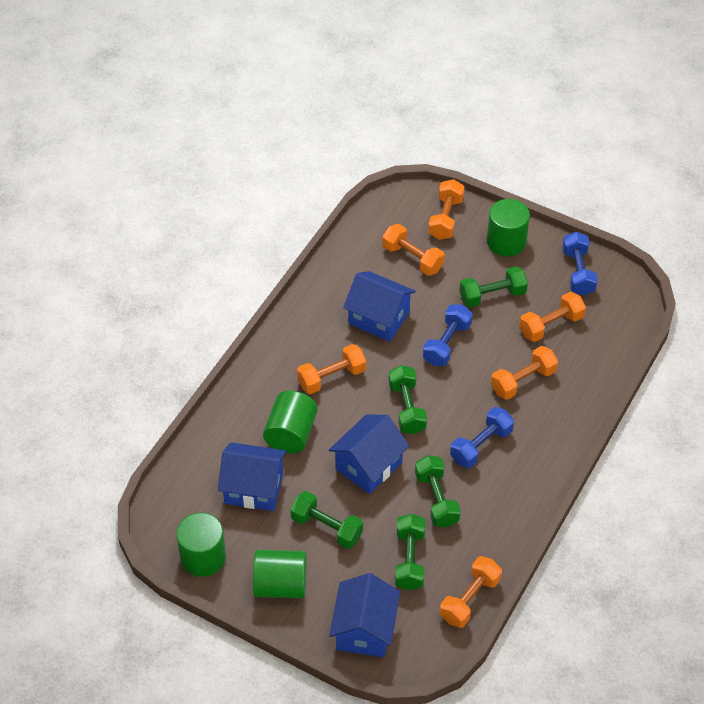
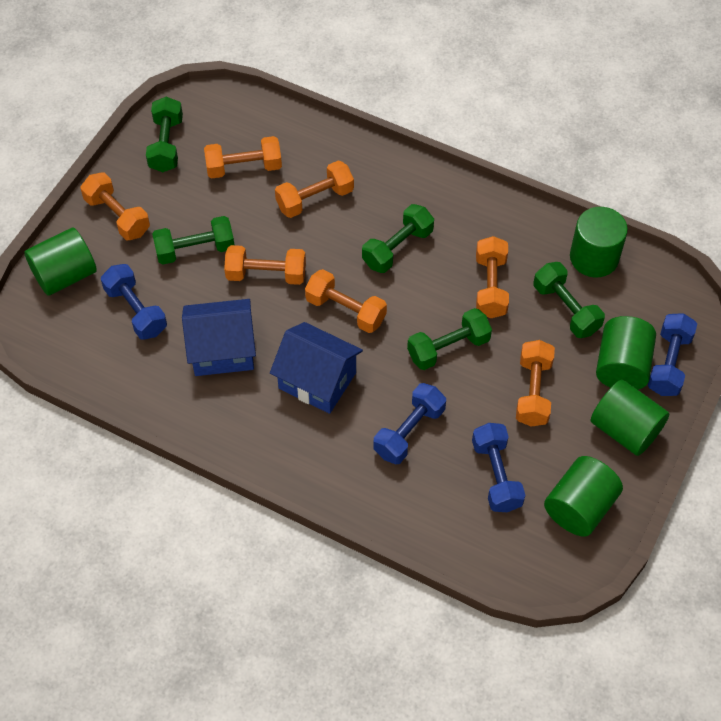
blue dumbbell: [423,304,473,366] [450,407,514,468] [562,232,598,296] = 3 -> [101,264,167,340] [373,383,446,464] [472,423,525,512] [648,313,697,396] = 4
blue house: [218,442,287,511] [329,414,409,494] [329,573,400,657] [343,271,416,342] = 4 -> [182,299,256,376] [270,322,363,414] = 2
green cylinder: [176,513,226,577] [253,550,307,598] [263,391,318,454] [487,199,530,257] = 4 -> [24,227,97,296] [544,456,623,537] [570,207,628,277] [591,380,669,456] [596,316,656,390] = 5
orange dumbbell: [297,344,366,394] [382,224,445,276] [428,179,465,240] [440,556,502,628] [491,346,558,400] [519,292,586,342] = 6 -> [81,173,150,240] [204,136,282,178] [224,245,306,285] [275,161,354,218] [305,269,387,333] [476,236,509,318] [516,340,555,427] = 7

